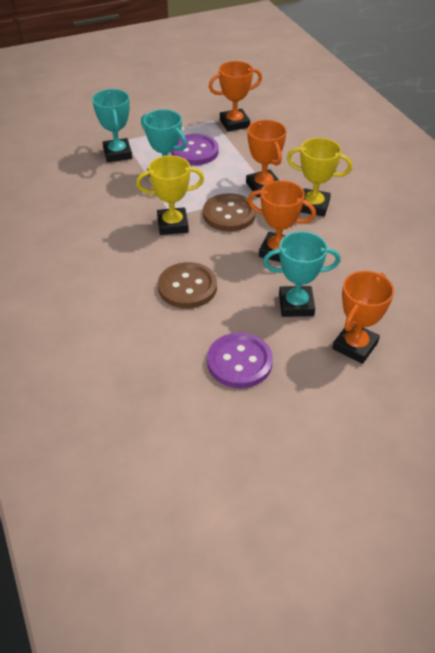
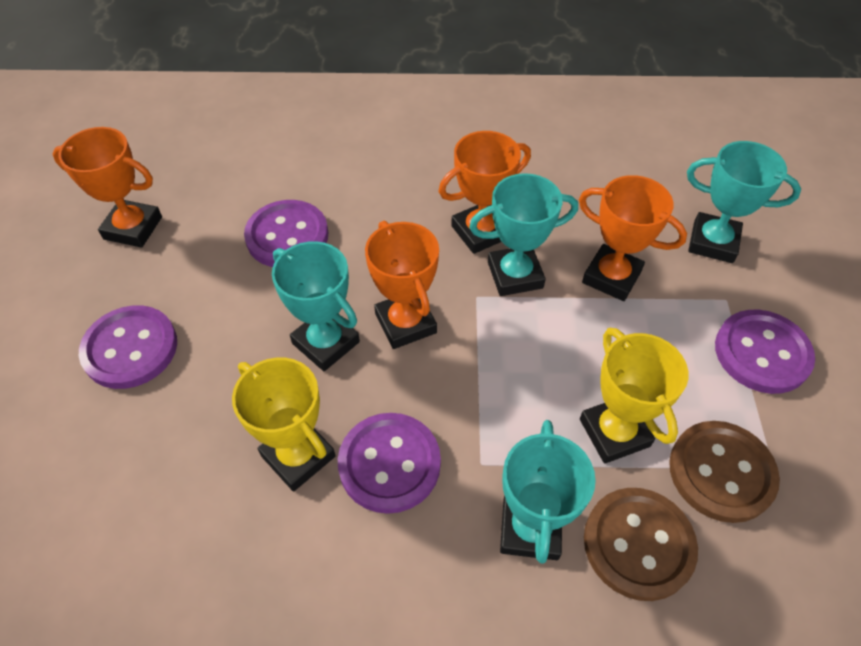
purple button: [171,134,219,165] [207,333,273,388] = 2 -> [79,305,177,389] [244,200,328,267] [338,413,441,514] [715,310,815,394] = 4
turquoise trophy: [92,89,132,162] [141,109,187,177] [263,231,340,317] = 3 -> [272,241,360,371] [469,173,578,296] [500,420,596,564] [687,141,801,263] = 4

